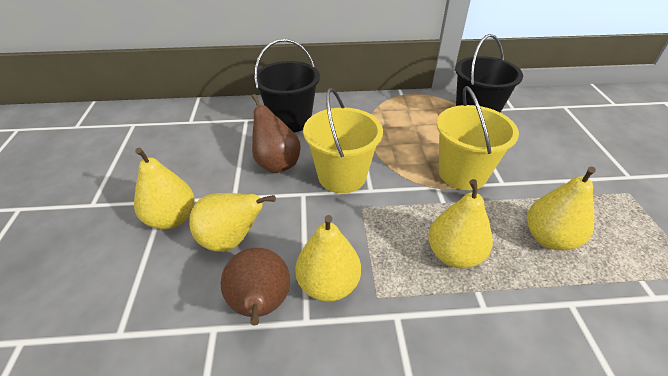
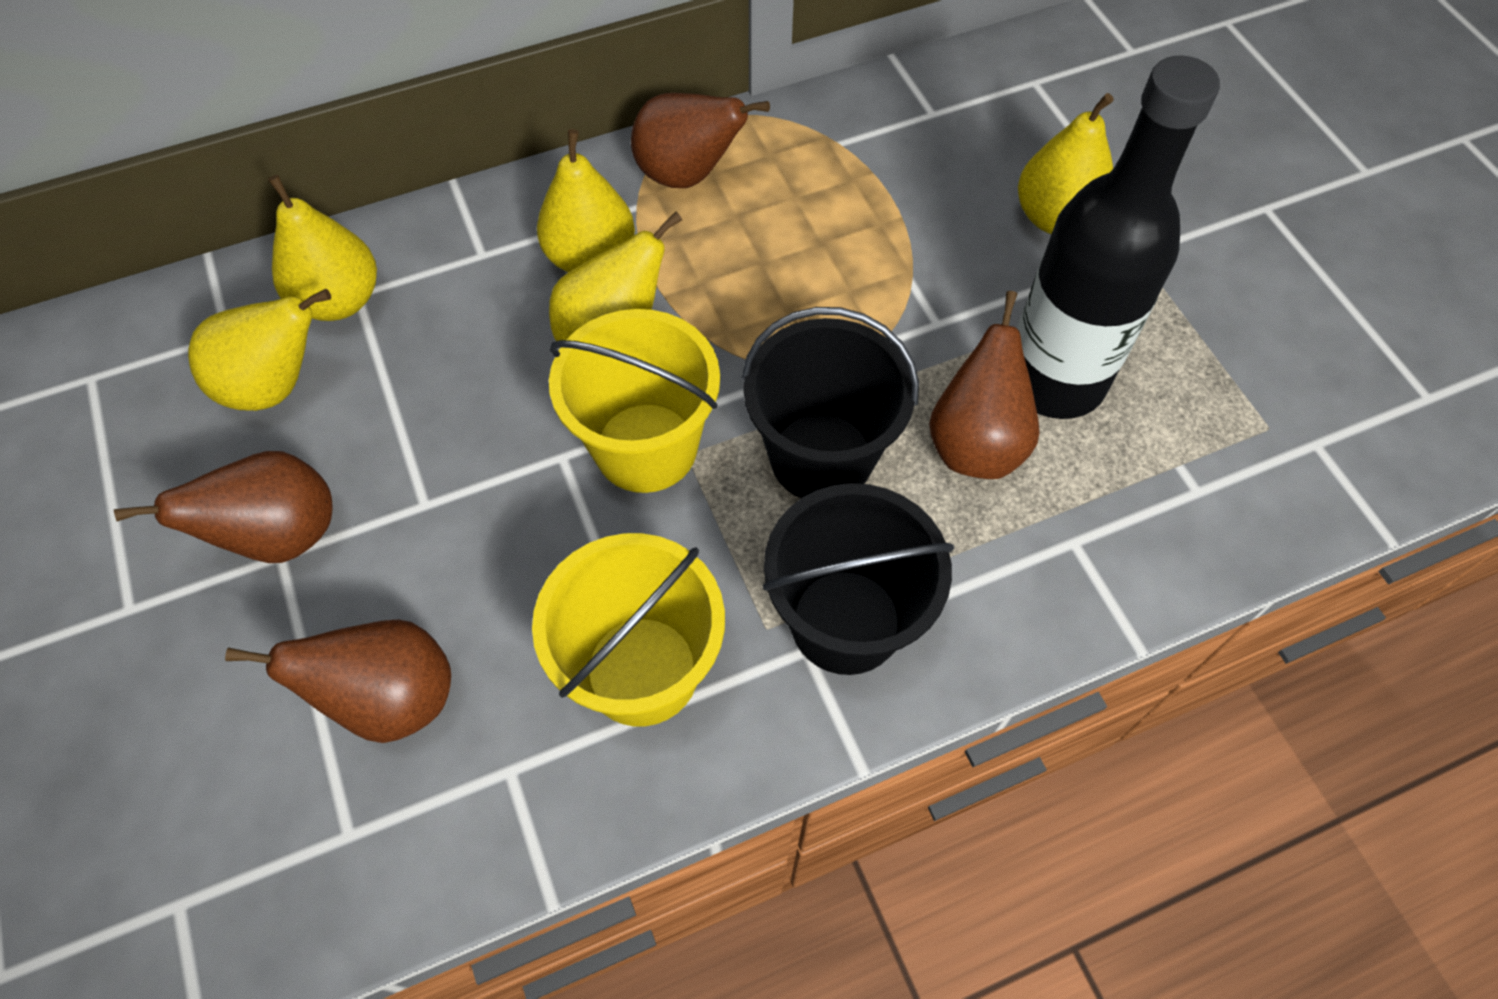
black bottle: none = 0 -> [1017,55,1220,419] = 1
brown pear: [221,248,290,326] [252,94,301,173] = 2 -> [114,451,332,563] [225,620,451,743] [631,93,770,188] [929,291,1040,479] = 4

